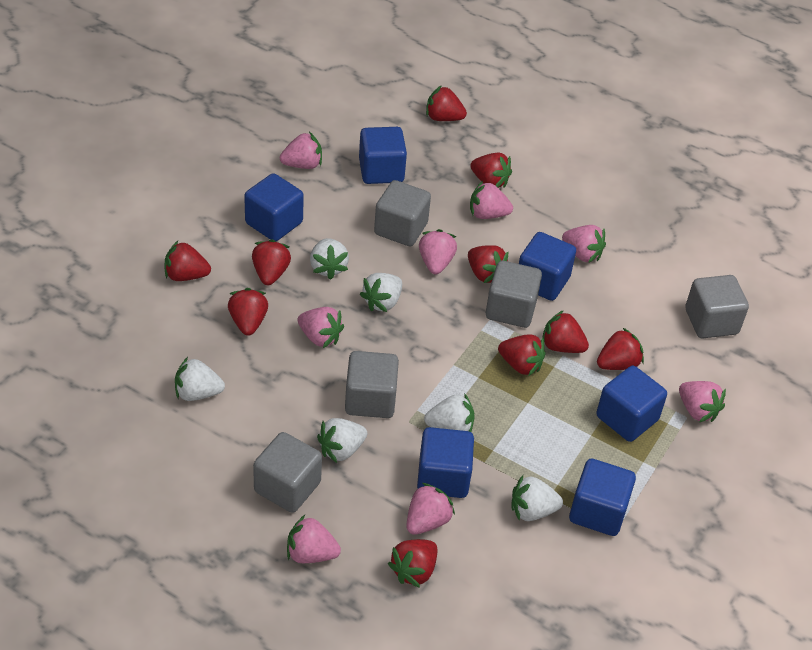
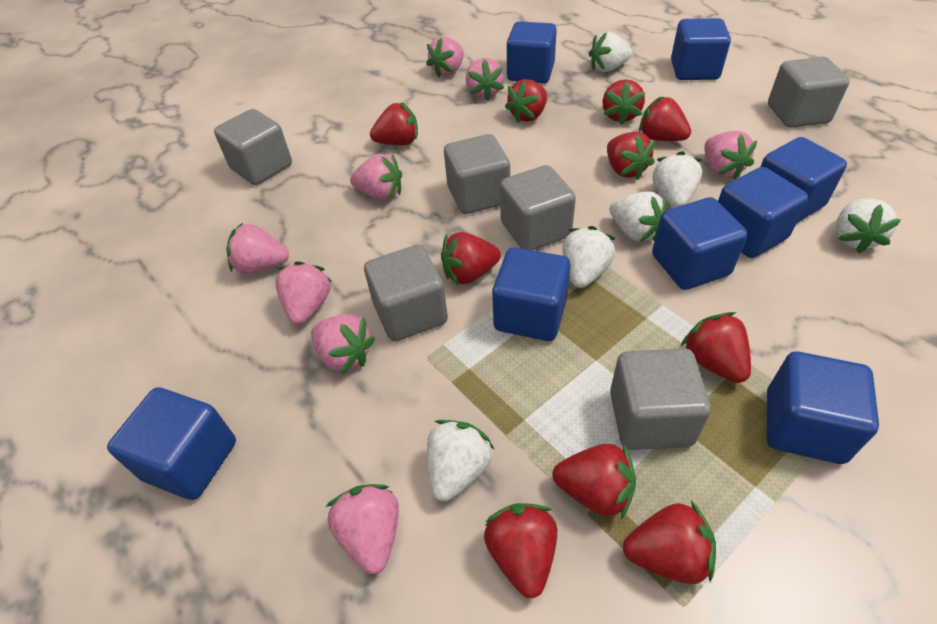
blue cube: [244,173,304,241] [359,127,407,184] [417,427,474,498] [519,232,576,301] [569,459,636,536] [596,366,667,442] = 6 -> [107,387,236,500] [492,247,570,341] [507,21,557,83] [652,197,748,290] [671,18,731,80] [718,167,808,258] [761,137,847,223] [767,352,879,464] = 8
grey cube: [253,432,322,513] [345,351,399,418] [374,180,431,246] [486,261,542,328] [685,275,749,338] = 5 -> [214,109,292,185] [364,245,448,341] [444,134,510,214] [500,165,576,250] [610,348,711,450] [768,57,850,128] = 6

